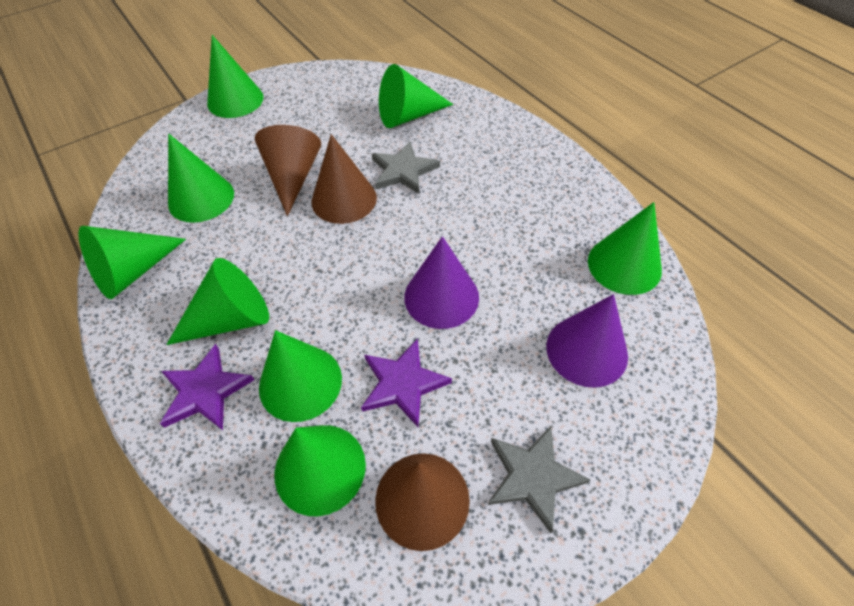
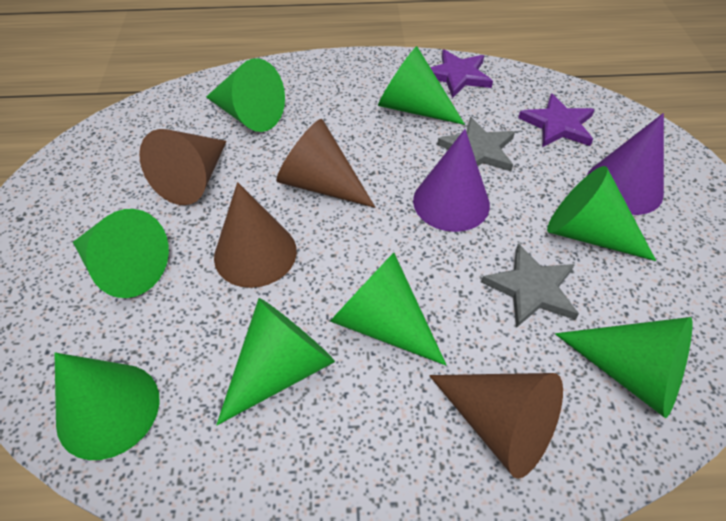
brown cone: [255,125,321,216] [312,134,377,224] [375,453,470,551] = 3 -> [139,129,227,205] [214,182,297,288] [276,119,375,208] [429,373,563,479] = 4

